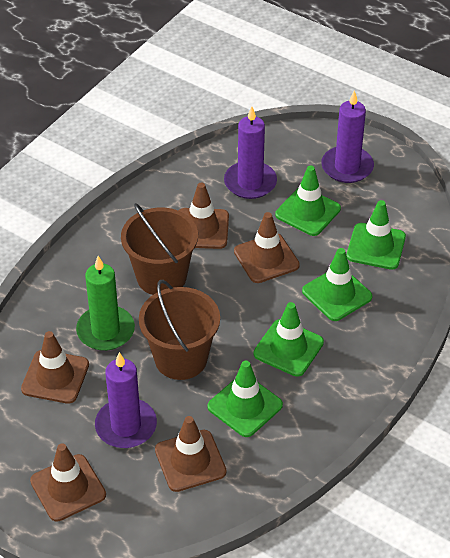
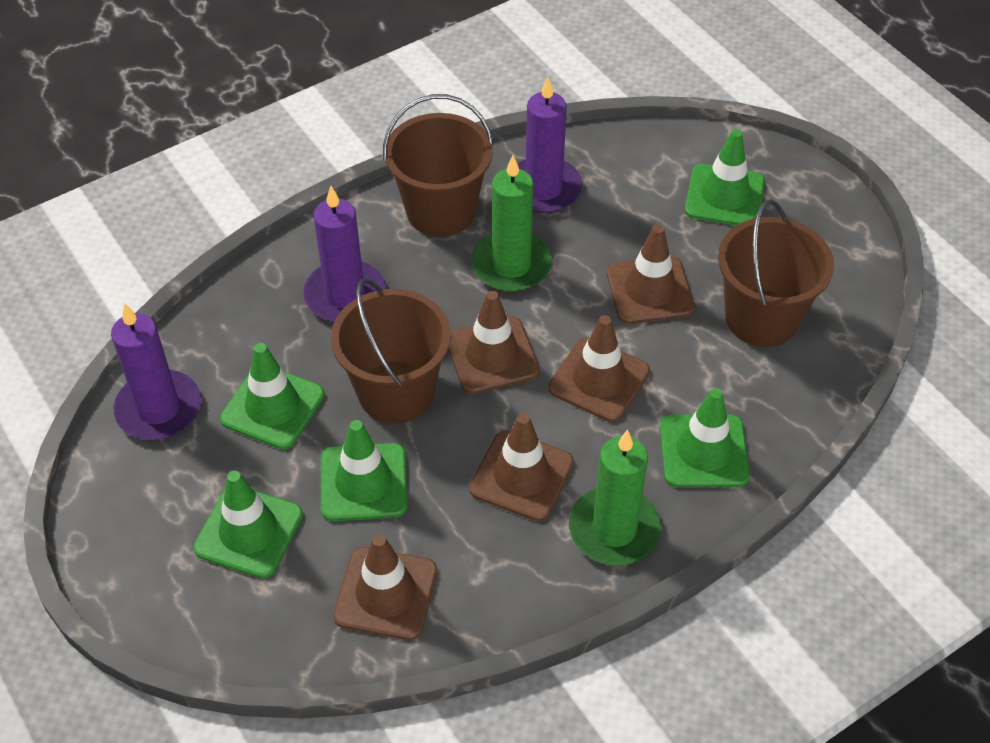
brown bucket: [121,203,198,295] [139,280,220,380] = 2 -> [331,279,451,424] [383,94,494,237] [718,199,834,347] = 3
green candle: [76,256,135,351] = 1 -> [471,155,552,292] [569,430,661,565] = 2

